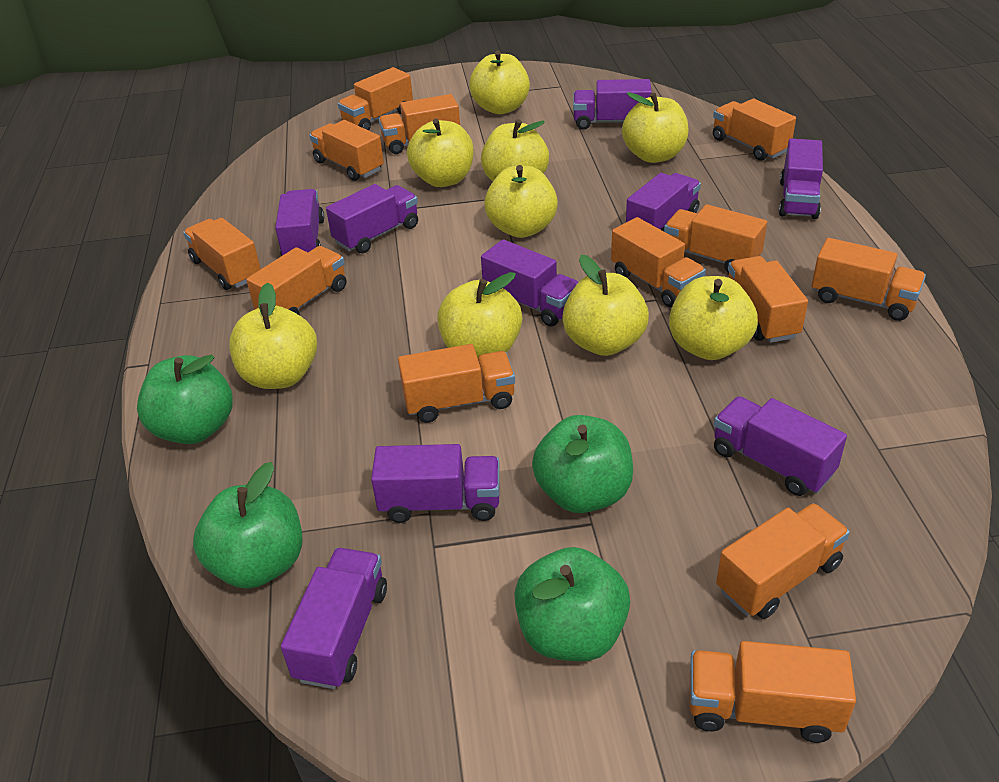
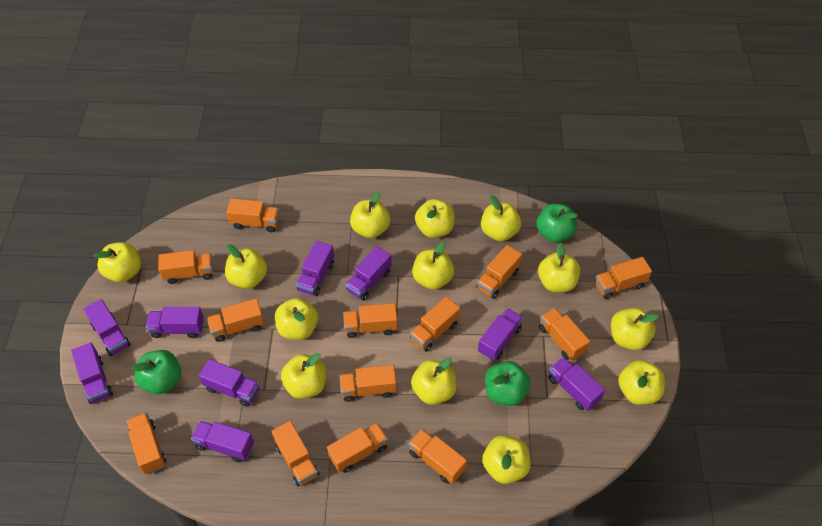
green apple: [137,355,233,444] [193,462,303,589] [514,547,630,661] [532,415,633,513] = 4 -> [131,350,181,394] [485,361,530,406] [536,204,578,243] = 3
yellow apple: [229,283,317,389] [407,119,474,187] [437,272,522,358] [469,51,530,114] [481,119,549,181] [484,165,558,238] [562,255,649,356] [622,92,689,163] [669,276,758,360] = 9 -> [93,242,141,282] [225,245,267,289] [275,298,318,340] [281,353,326,399] [350,191,390,238] [411,357,456,405] [412,242,454,290] [415,199,455,238] [481,195,521,241] [482,435,531,484] [538,243,580,292] [611,308,659,350] [618,360,665,405] = 13

